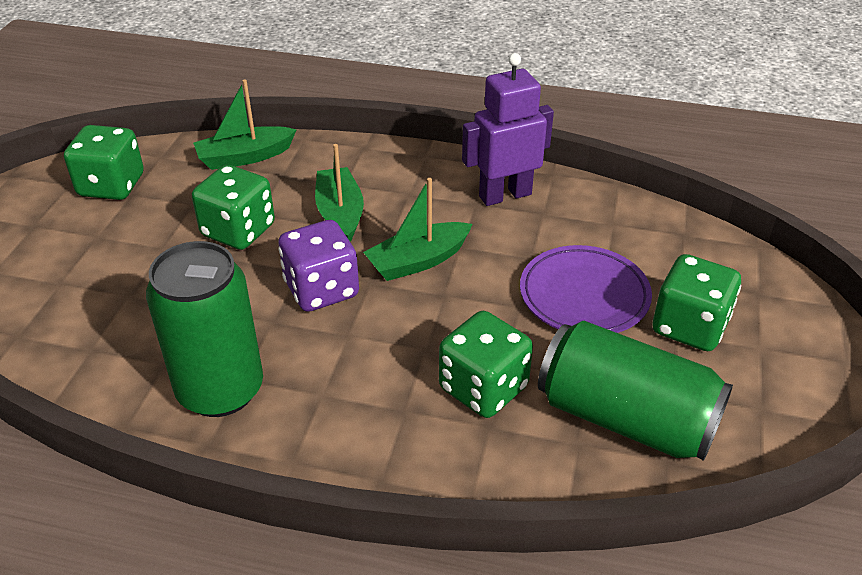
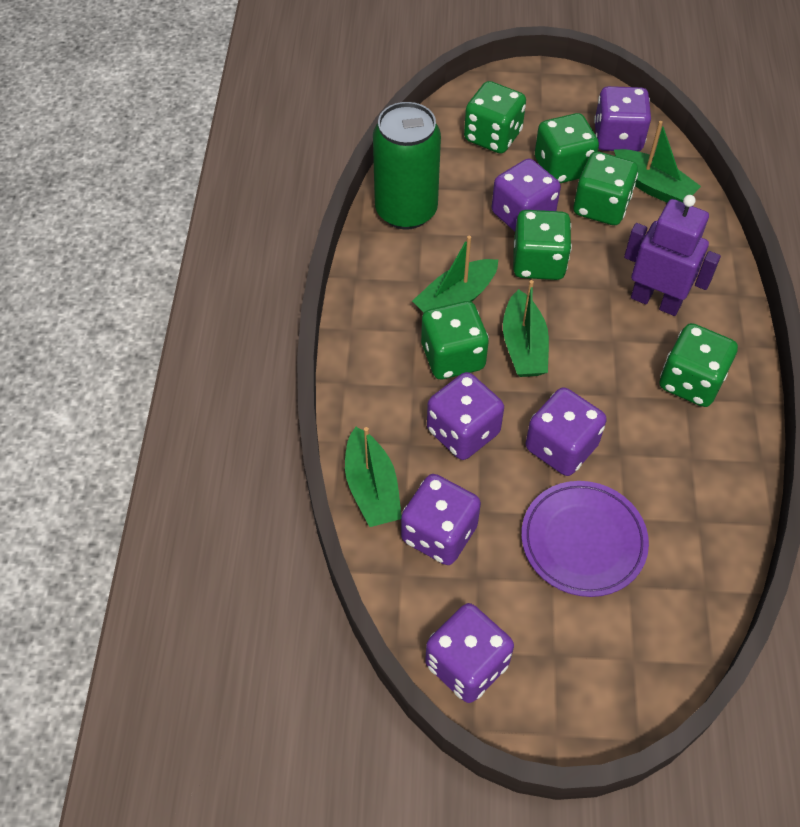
green boat: [193,79,297,170] [315,144,364,242] [363,178,472,281] = 3 -> [345,427,402,527] [412,236,498,312] [503,280,549,377] [614,121,701,203] = 4
green can: [146,241,263,417] [538,321,733,461] = 2 -> [373,102,441,230] = 1
green dice: [64,125,144,200] [192,165,275,250] [439,311,533,418] [652,254,741,351] = 4 -> [421,301,489,379] [464,81,526,154] [513,210,572,280] [535,113,599,183] [574,151,638,225] [660,323,738,407] = 6
purple dice: [278,220,359,312] = 1 -> [401,474,481,565] [425,603,514,703] [427,372,504,460] [492,159,561,231] [526,387,607,476] [594,86,651,151] = 6

